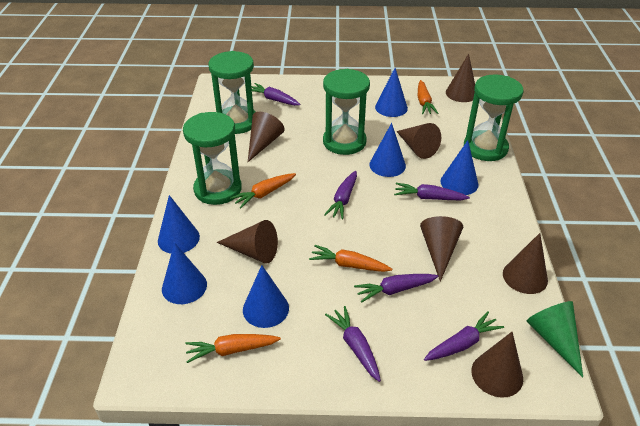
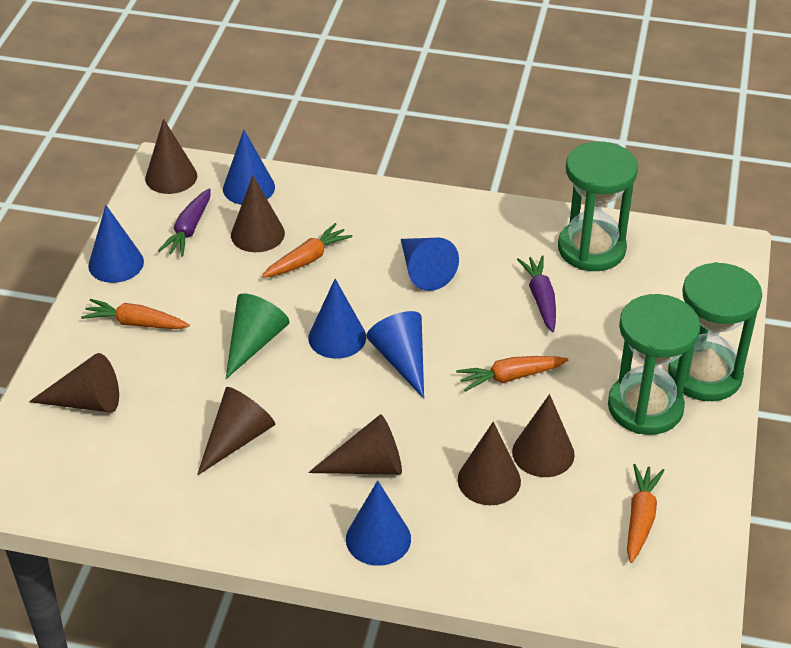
green hourglass: [183,112,242,205] [208,51,256,134] [323,69,370,155] [464,75,523,161] = 4 -> [558,142,638,271] [608,294,700,435] [668,262,762,401] = 3
purple carrot: [251,83,300,106] [324,171,357,220] [325,306,381,382] [354,274,439,303] [394,183,470,200] [424,311,504,361] = 6 -> [158,188,211,257] [517,255,556,332] = 2

